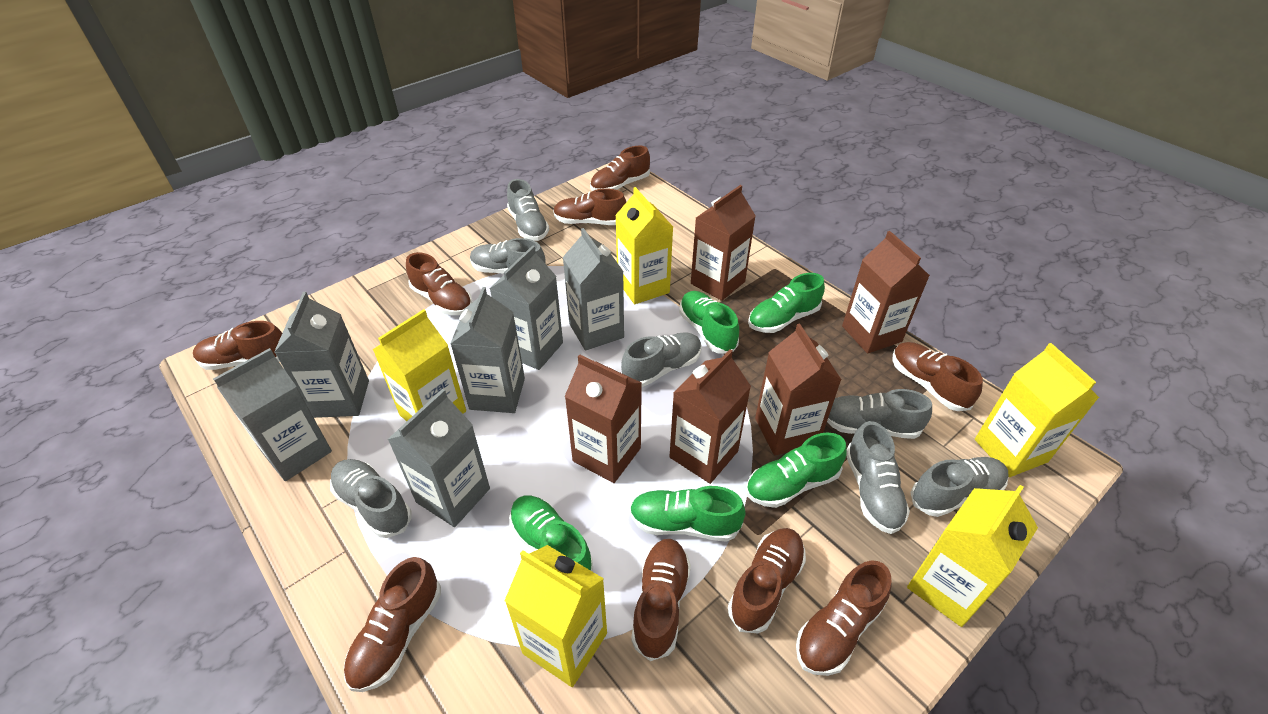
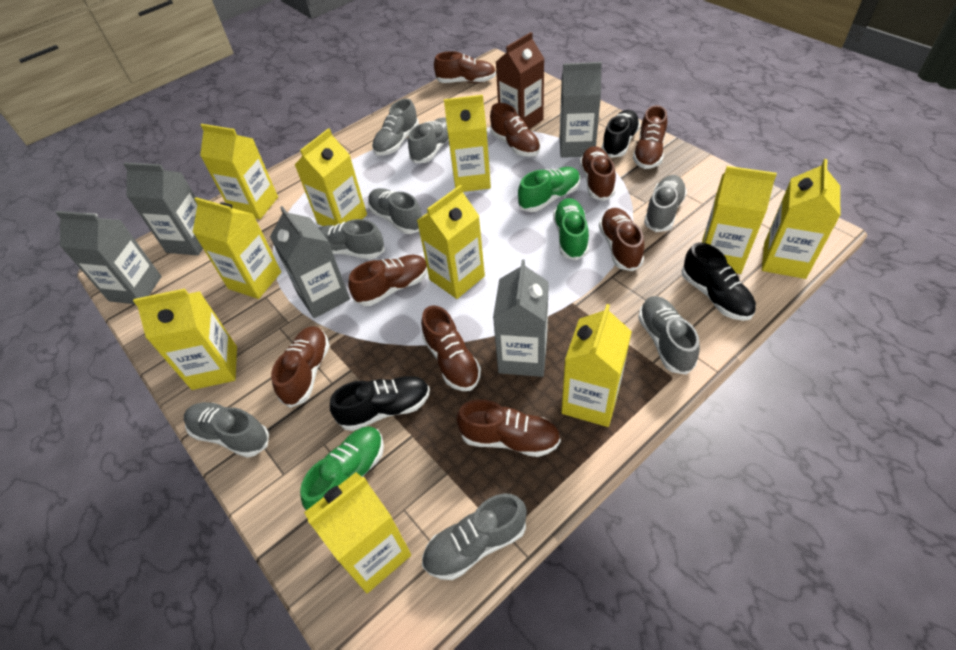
black shoe: none = 0 -> [330,376,430,431] [601,110,640,158] [681,243,756,321] = 3
brown carton: [565,354,642,483] [669,350,751,484] [691,185,756,301] [755,324,841,456] [842,231,930,354] = 5 -> [496,32,544,129] = 1
green shoe: [509,496,593,571] [630,486,746,542] [679,291,739,354] [746,432,847,508] [748,273,825,333] = 5 -> [300,426,384,510] [518,167,580,212] [553,198,589,260] = 3
grey carton: [213,348,332,481] [274,292,369,418] [387,389,490,527] [450,287,525,413] [489,245,563,370] [563,228,624,351] = 6 -> [55,211,162,304] [123,162,203,255] [270,206,350,318] [493,259,549,377] [560,62,602,158] = 5
grey shoe: [330,459,412,538] [470,238,546,274] [507,179,549,241] [621,332,702,387] [827,389,932,439] [846,421,910,534] [910,457,1009,517] = 7 -> [184,402,269,458] [319,219,385,259] [368,188,422,234] [372,99,419,156] [408,117,449,163] [422,493,527,580] [638,296,700,375] [644,175,687,232] = 8
yellow carton: [372,309,466,421] [505,545,607,687] [615,187,673,304] [907,485,1038,627] [975,343,1099,477] = 5 -> [133,289,237,390] [193,197,281,299] [200,124,278,219] [295,128,367,226] [304,472,411,593] [417,185,485,299] [444,95,491,192] [561,304,632,427] [702,166,777,274] [762,159,840,279] = 10

